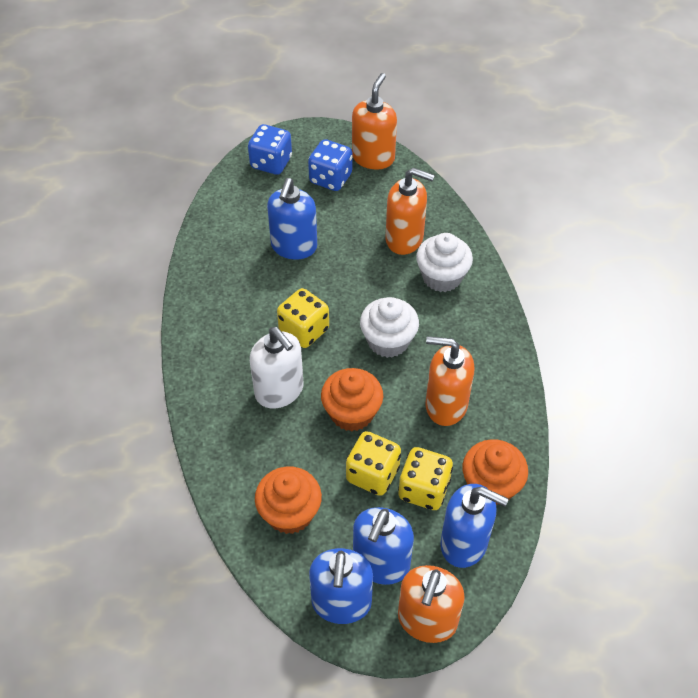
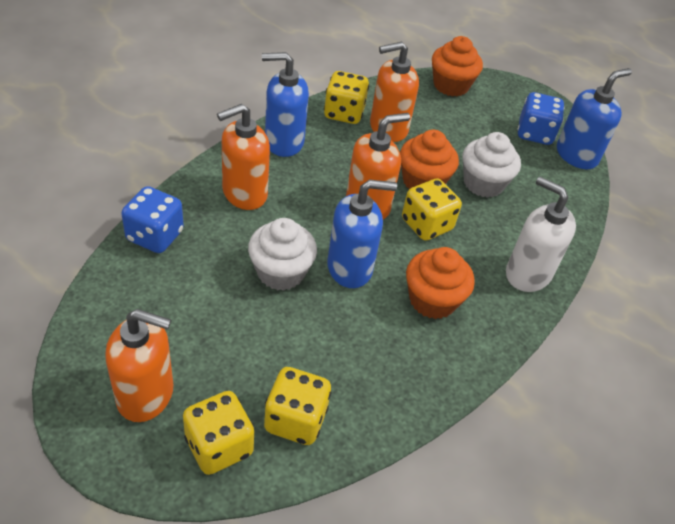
blue soap dispenser: [267,178,317,260] [309,548,373,624] [353,507,414,585] [440,484,509,568] = 4 -> [262,52,309,157] [327,180,397,288] [557,68,632,169] = 3
yellow dice: [277,288,329,348] [346,431,401,496] [398,447,453,510] = 3 -> [183,391,254,475] [264,367,332,445] [324,71,369,124] [402,179,462,241] = 4

